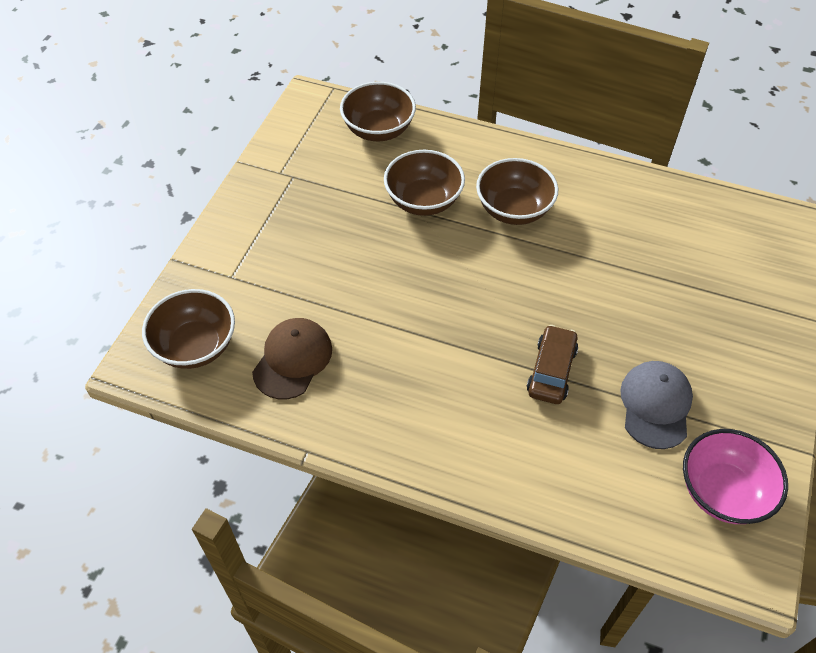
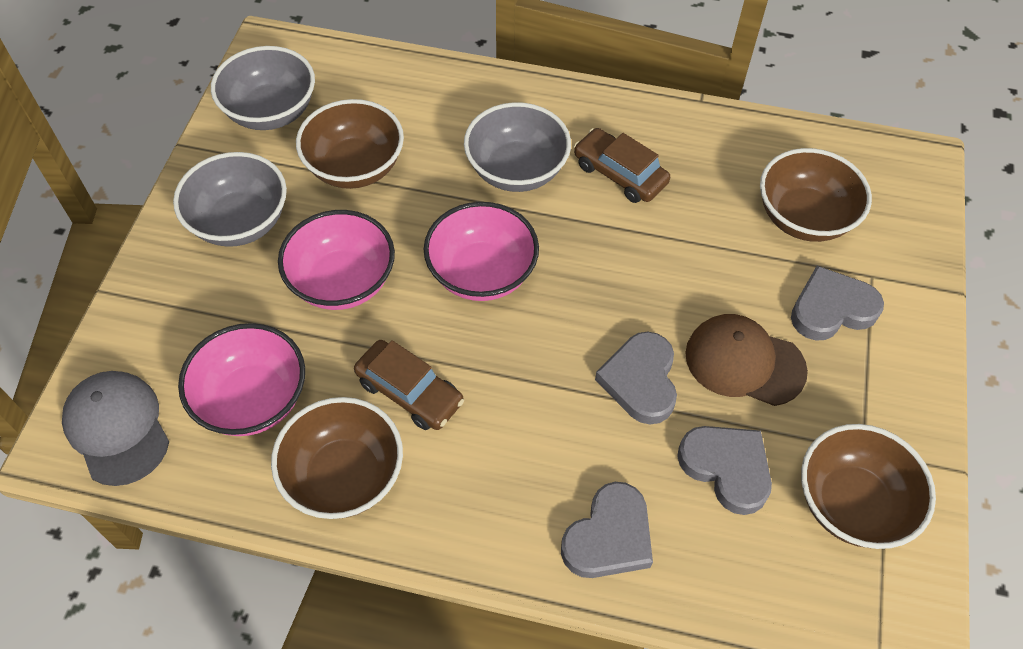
brown car: [526,325,578,404] = 1 -> [354,340,464,430] [574,128,670,203] = 2
grey bowl: none = 0 -> [173,152,287,247] [211,46,315,130] [464,102,571,192] = 3
grey heart: none = 0 -> [561,482,653,578] [595,332,677,424] [677,426,772,515] [791,266,884,341] = 4
pink bowl: [683,429,788,524] = 1 -> [178,323,305,436] [278,210,395,310] [424,202,539,301] = 3

